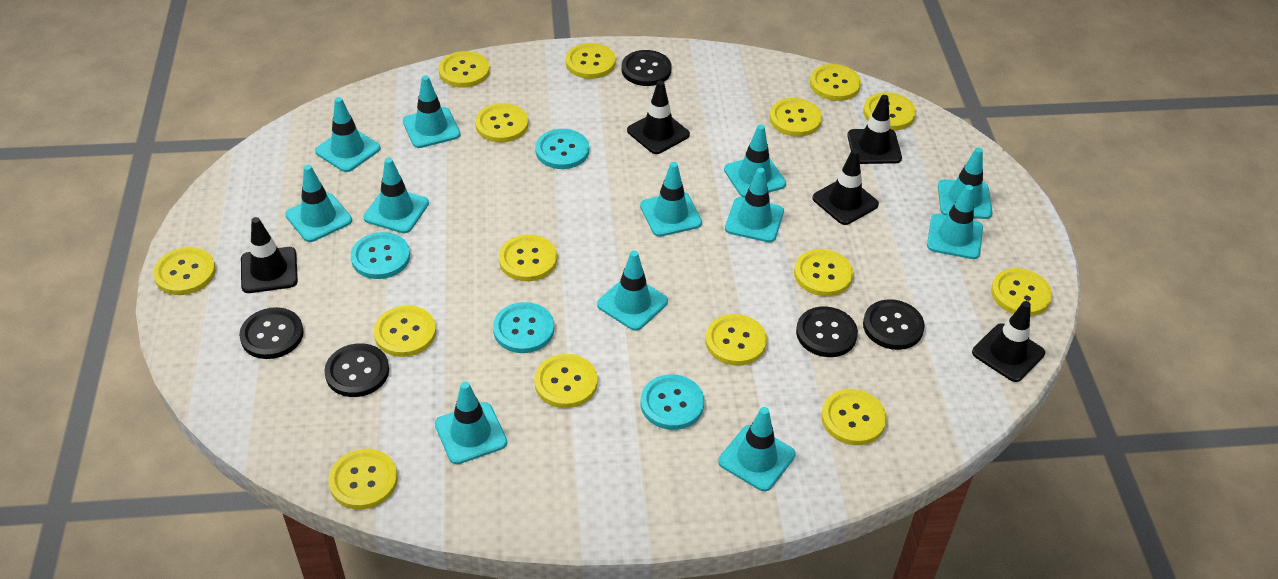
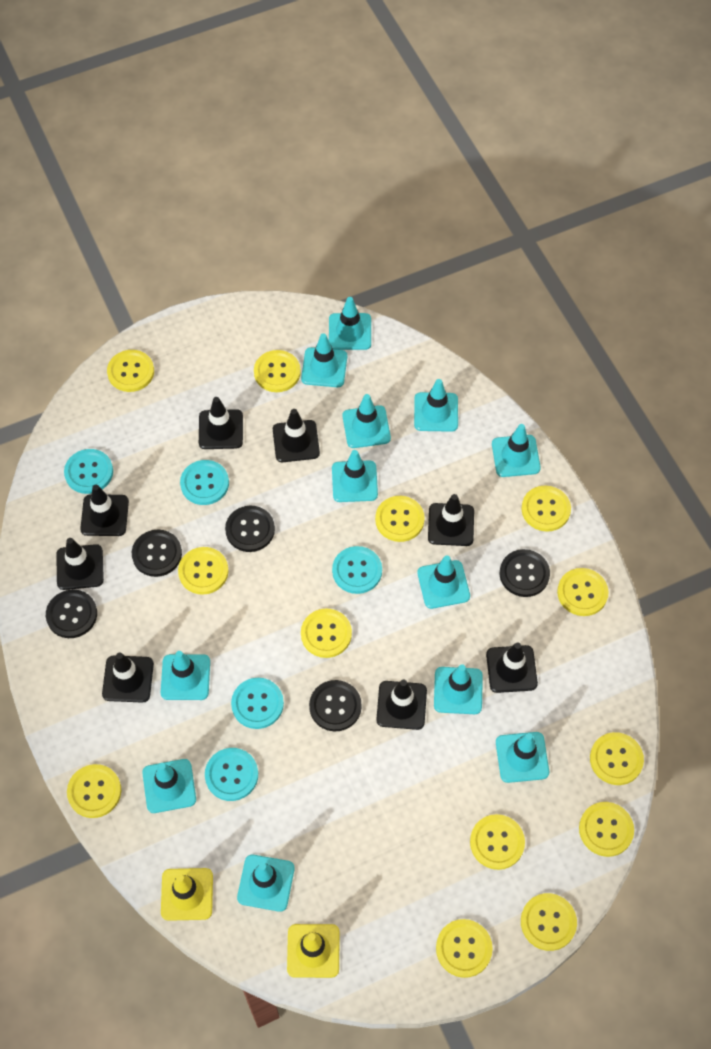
black traffic cone: [241,217,298,293] [627,80,690,154] [812,149,879,225] [847,95,902,164] [972,301,1045,382] = 5 -> [56,538,104,590] [80,485,129,536] [102,653,154,703] [199,397,243,449] [273,409,320,462] [376,680,427,730] [428,494,474,546] [486,642,538,693] = 8
turquoise button: [351,232,410,279] [493,302,554,353] [535,129,589,169] [641,374,704,430] = 4 -> [64,449,113,494] [180,460,229,505] [205,748,258,801] [231,678,284,729] [332,546,382,594] = 5
yellow button: [153,247,216,295] [328,449,398,510] [374,305,436,357] [438,51,490,88] [475,103,528,142] [499,235,557,281] [534,354,598,408] [566,43,615,79] [705,314,767,366] [769,98,822,137] [794,249,853,296] [810,64,861,101] [821,389,887,445] [863,92,916,130] [991,268,1052,316] = 15 -> [67,764,122,818] [107,350,154,392] [178,547,229,595] [254,350,301,392] [301,609,352,658] [375,496,425,542] [436,919,493,978] [470,814,525,870] [521,893,577,951] [522,486,571,532] [557,568,609,616] [579,802,634,857] [590,732,644,785] = 13
yellow traffic cone: none = 0 -> [161,868,213,921] [287,924,340,978] = 2

